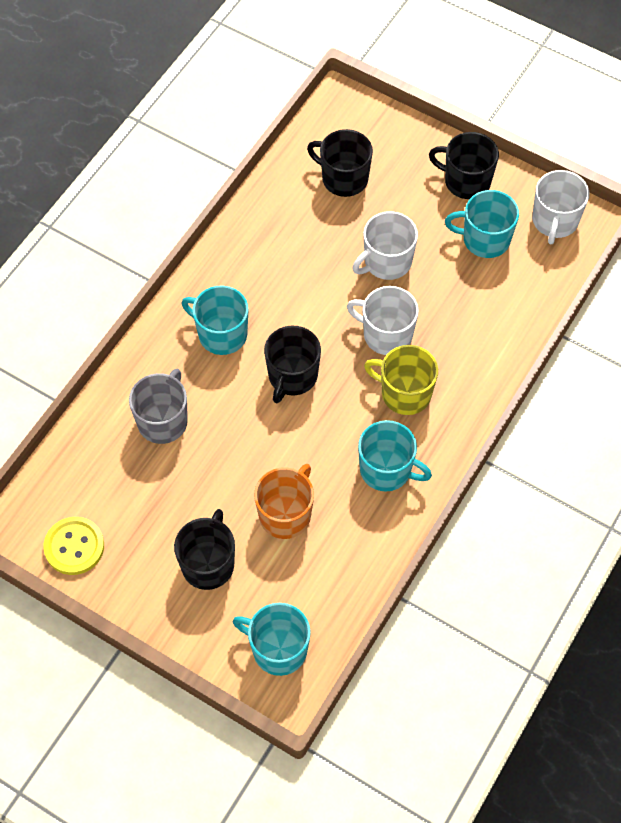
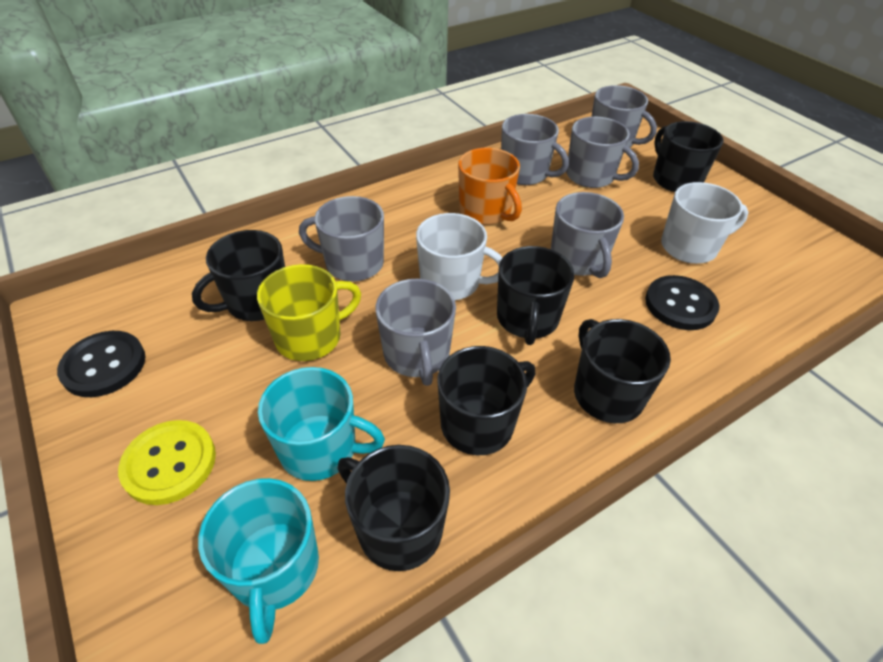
black button: none = 0 -> [57,331,145,397] [645,275,720,330] = 2
black mug: [174,509,235,590] [264,326,321,403] [307,129,373,197] [429,132,499,199] = 4 -> [192,230,285,321] [337,445,450,571] [437,346,535,455] [497,246,575,345] [574,319,671,423] [653,121,724,192] = 6
grey mug: [129,369,188,444] = 1 -> [299,196,384,282] [375,279,456,386] [501,114,569,185] [551,192,624,278] [566,117,639,188] [591,85,657,147] = 6
turquoise mug: [182,286,248,355] [233,603,311,676] [358,420,432,492] [445,190,519,258] = 4 -> [198,478,319,644] [258,367,385,481] = 2
white mug: [347,286,419,355] [352,211,418,280] [532,170,590,245] = 3 -> [416,213,502,300] [661,182,748,264] = 2

